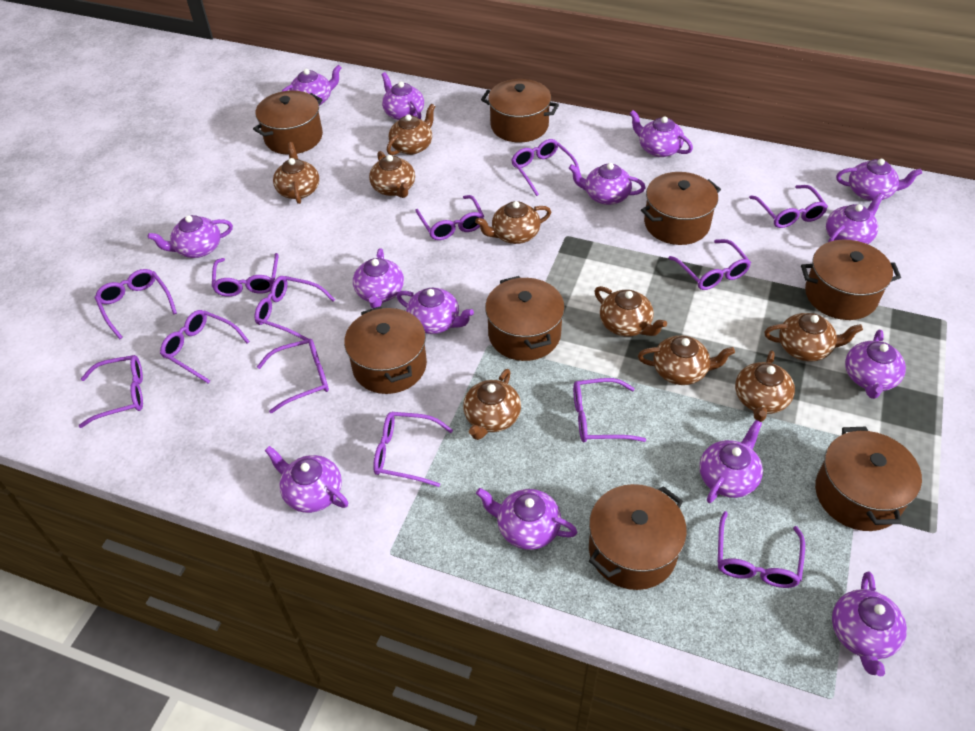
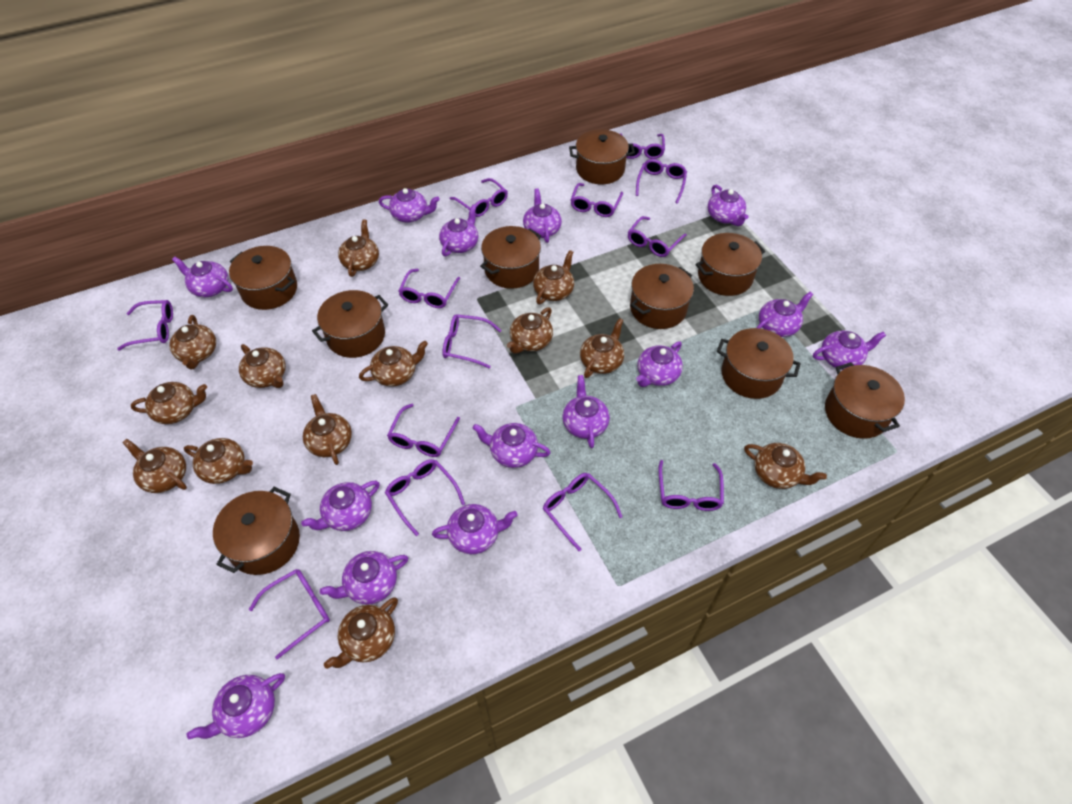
brown pot: [253,91,323,155] [344,306,427,394] [481,79,559,142] [485,276,565,361] [589,484,687,590] [641,172,721,245] [801,240,901,320] [815,427,922,531] = 8 -> [213,487,300,575] [229,246,297,310] [312,290,388,358] [480,226,541,289] [569,129,635,184] [630,264,694,329] [696,233,765,296] [717,328,801,399] [825,362,905,439] = 9
brown teapot: [273,142,319,204] [369,151,415,198] [387,104,435,155] [463,369,521,440] [475,201,551,244] [594,286,667,337] [638,335,735,385] [735,350,795,422] [764,313,863,361] = 9 -> [122,439,187,493] [131,382,207,424] [169,315,216,370] [184,438,253,484] [239,344,286,388] [303,394,352,465] [324,597,398,669] [338,219,379,277] [359,340,428,387] [507,307,553,354] [533,250,574,304] [580,318,624,378] [744,443,827,489] = 13

